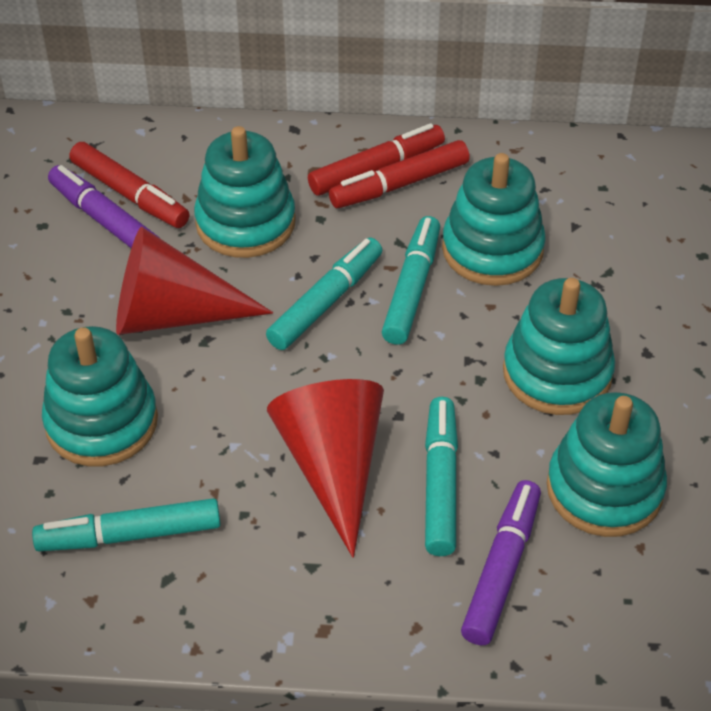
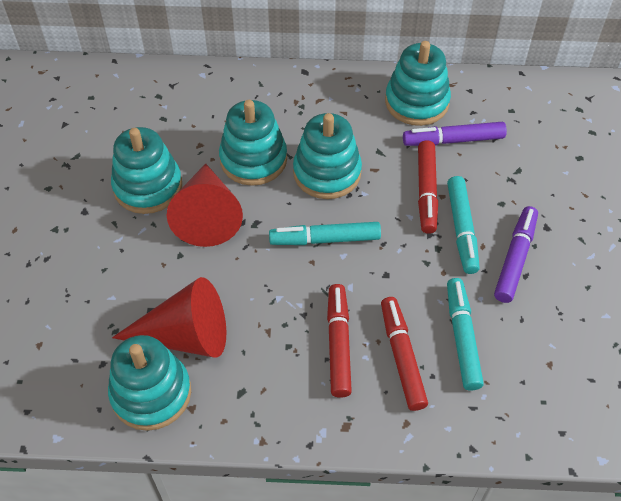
turquoise marker: [32,498,221,551] [266,238,382,350] [382,216,440,345] [425,397,458,556] = 4 -> [269,222,381,245] [447,176,480,274] [447,278,484,390] = 3

